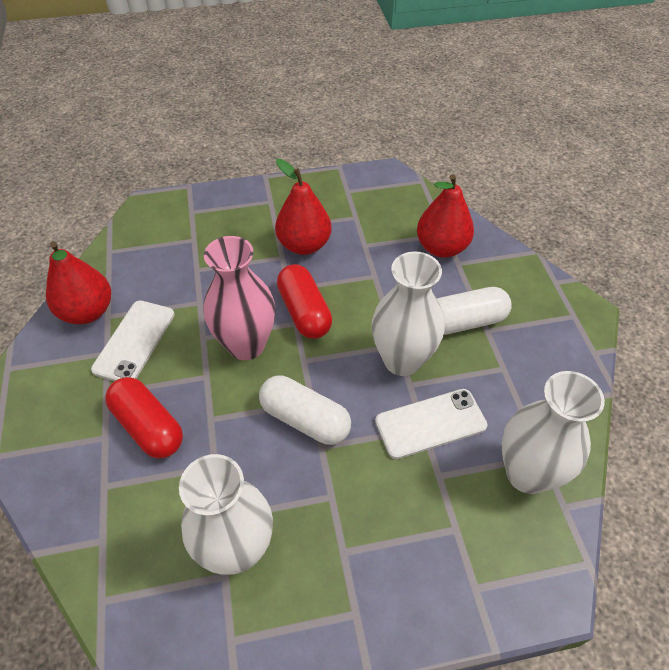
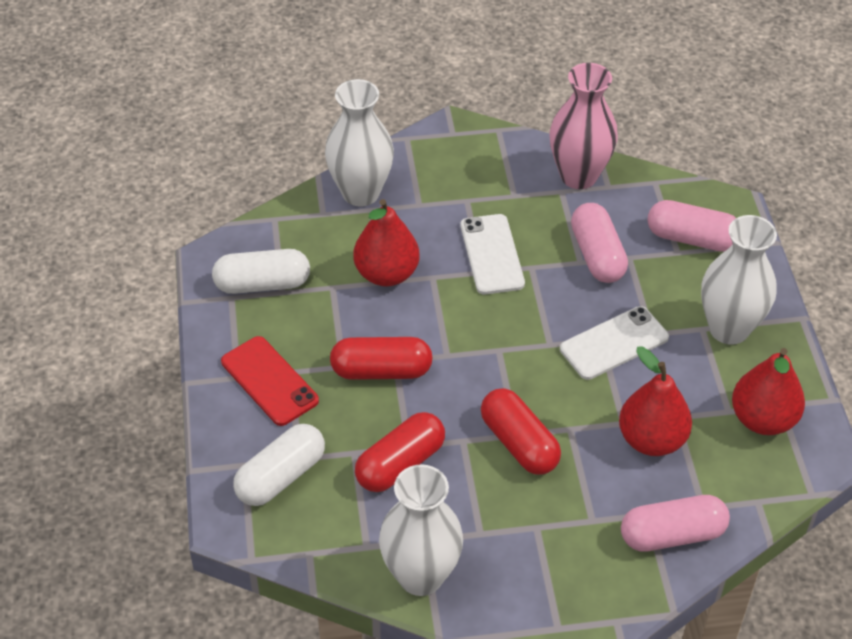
pink capsule: none = 0 -> [571,203,628,283] [621,495,730,552] [647,200,736,252] = 3
red capsule: [105,377,183,459] [277,264,332,339] = 2 -> [330,337,433,380] [355,412,445,492] [481,388,561,475] = 3
red phone: none = 0 -> [221,336,319,426] = 1

